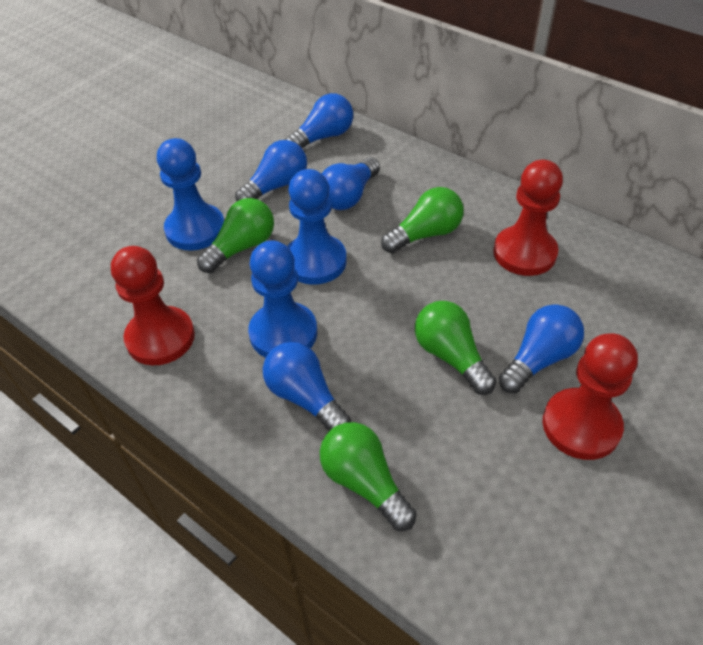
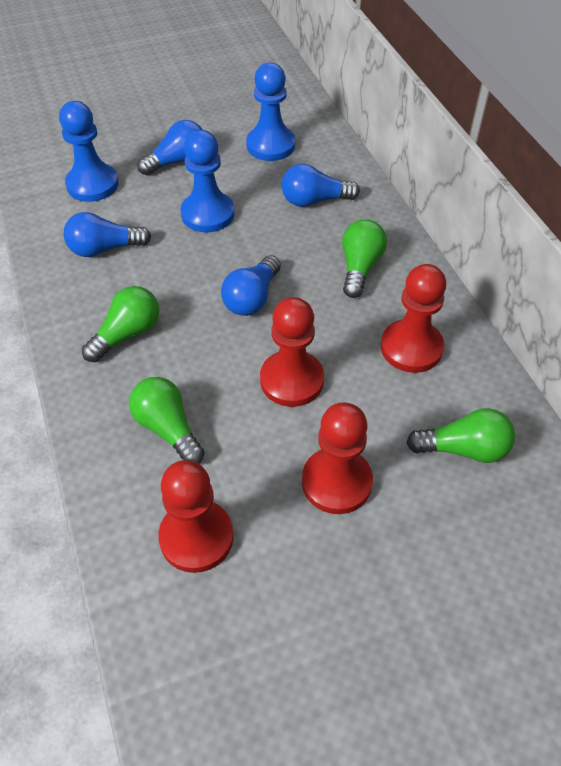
blue light bulb: [235,140,307,201] [263,342,351,431] [285,93,353,148] [322,157,380,210] [498,304,584,393] = 5 -> [63,212,151,257] [137,120,203,175] [221,255,281,316] [282,164,360,207] = 4
red pawn: [111,246,195,365] [493,160,563,276] [543,333,638,460] = 3 -> [158,460,234,573] [260,297,324,407] [302,402,373,514] [381,264,446,373] = 4

